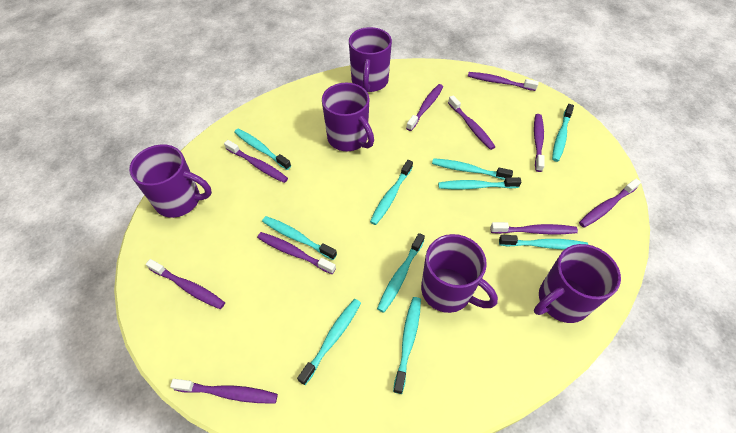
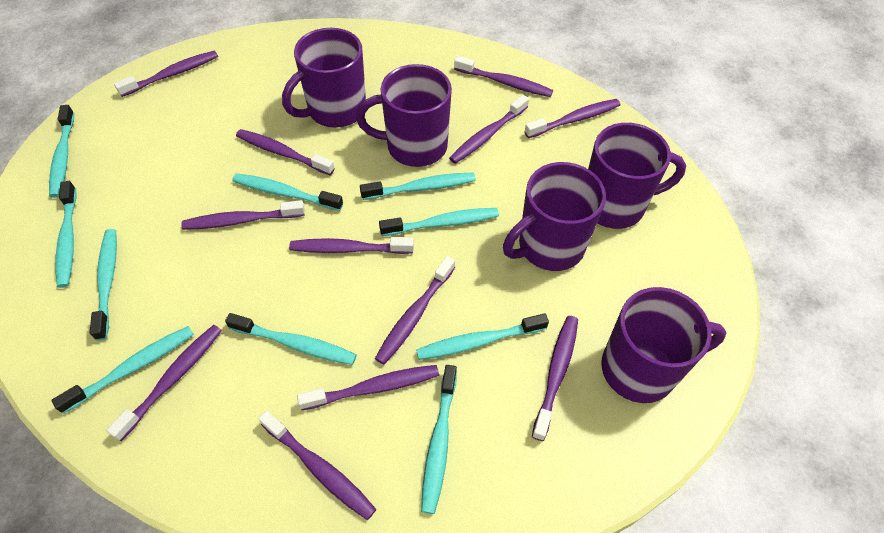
purple toothbrush: [146,259,225,309] [170,379,278,403] [224,140,288,183] [257,232,336,274] [406,84,443,131] [448,95,495,150] [468,72,539,91] [490,222,578,235] [534,114,545,172] [579,179,641,228] = 10 -> [107,325,222,441] [114,51,218,97] [181,200,305,230] [236,129,335,175] [258,411,376,520] [289,237,414,254] [297,365,439,410] [375,256,455,365] [449,95,529,164] [454,56,553,97] [524,99,620,138] [532,316,578,441] = 12

